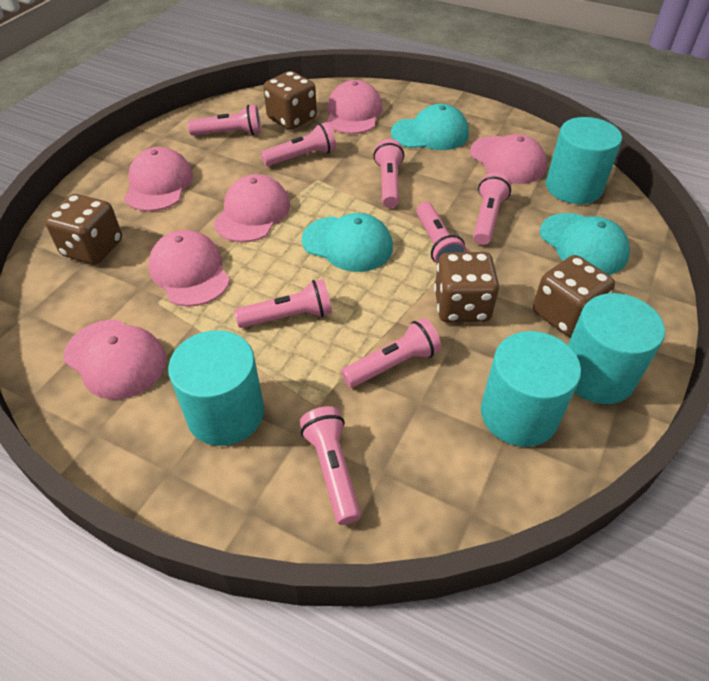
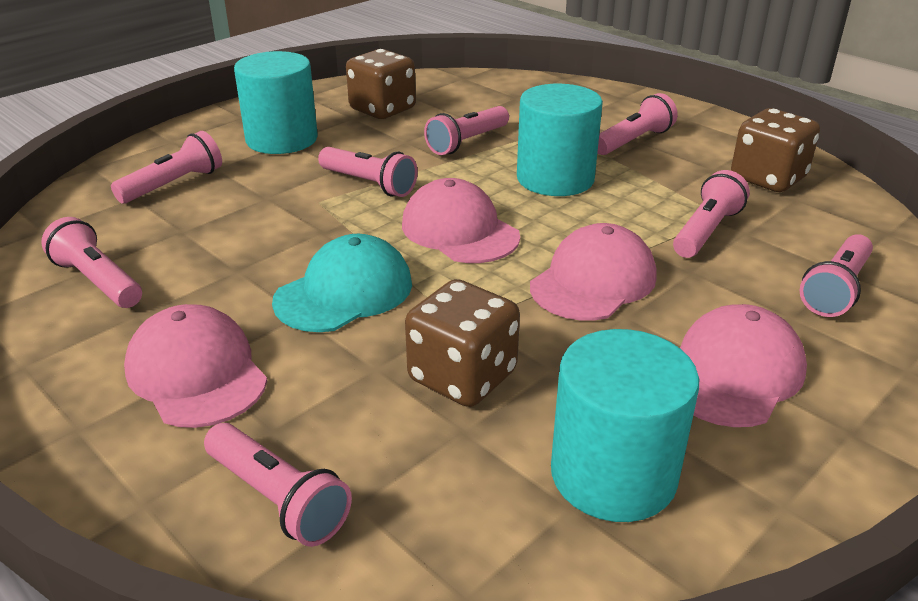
brown dice: [45,194,122,264] [263,71,317,130] [434,252,499,323] [533,255,615,337] = 4 -> [346,49,416,119] [405,279,520,407] [731,108,820,192] = 3
pink cap: [64,320,166,399] [124,147,193,211] [148,230,230,307] [214,174,290,242] [327,80,383,134] [470,134,547,184] = 6 -> [124,304,267,428] [402,178,520,263] [530,223,657,321] [680,304,807,427] = 4
turquoise cap: [302,213,393,272] [391,104,469,150] [540,213,630,275] = 3 -> [272,234,412,332] = 1
turquoise cylinder: [168,330,264,446] [481,331,581,447] [546,117,622,204] [568,293,665,404] = 4 -> [234,51,318,154] [517,84,603,196] [551,329,699,522] = 3

